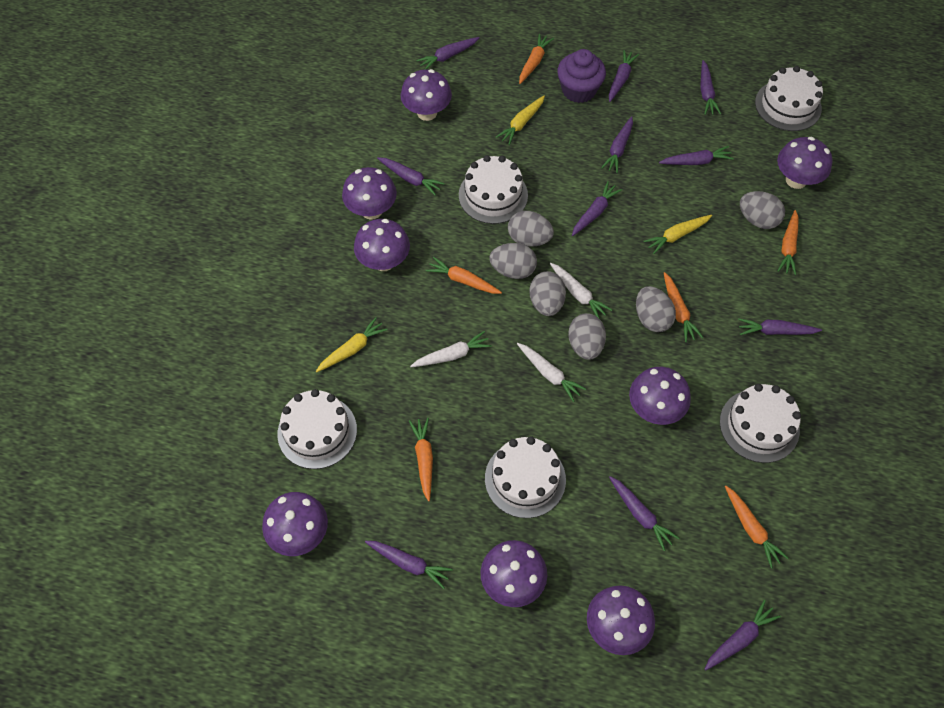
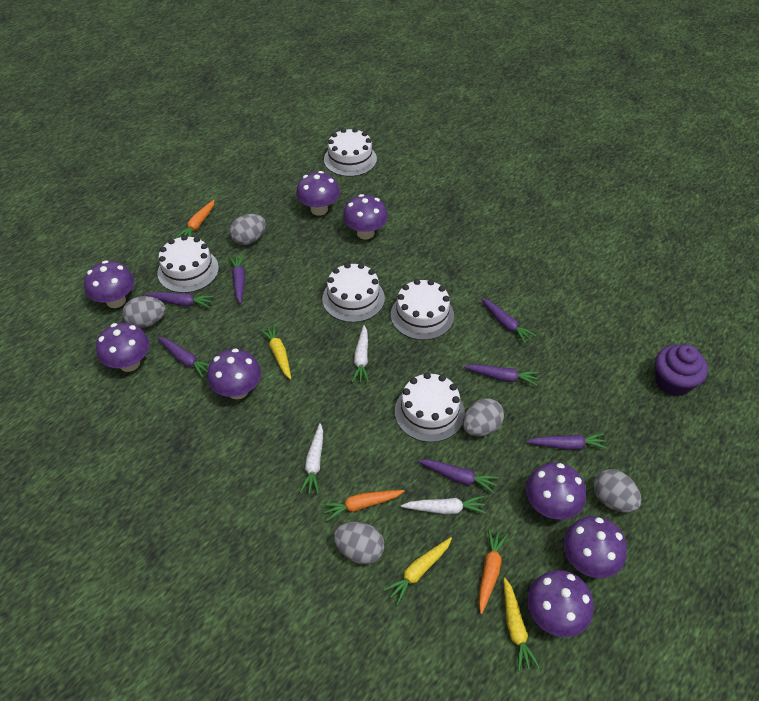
grey egg: [489,243,537,279] [508,211,554,247] [529,271,566,316] [568,313,606,360] [636,286,676,332] [740,191,785,229] = 6 -> [122,296,166,328] [230,214,266,245] [334,522,384,564] [463,398,504,436] [593,469,641,513] = 5
orange carrot: [409,418,433,501] [426,257,502,294] [519,33,554,84] [664,272,703,342] [725,486,788,568] [778,210,798,275] = 6 -> [176,200,215,238] [321,490,404,521] [478,529,508,614] = 3
purple carrot: [365,541,453,589] [377,157,445,196] [416,37,479,70] [572,181,622,236] [601,116,633,173] [609,50,639,102] [609,476,679,551] [659,146,734,165] [700,60,721,115] [705,599,781,670] [738,318,822,335] = 11 -> [145,292,214,308] [158,337,209,378] [228,254,245,304] [418,459,499,493] [464,364,539,386] [481,298,537,344] [527,433,608,450] = 7

